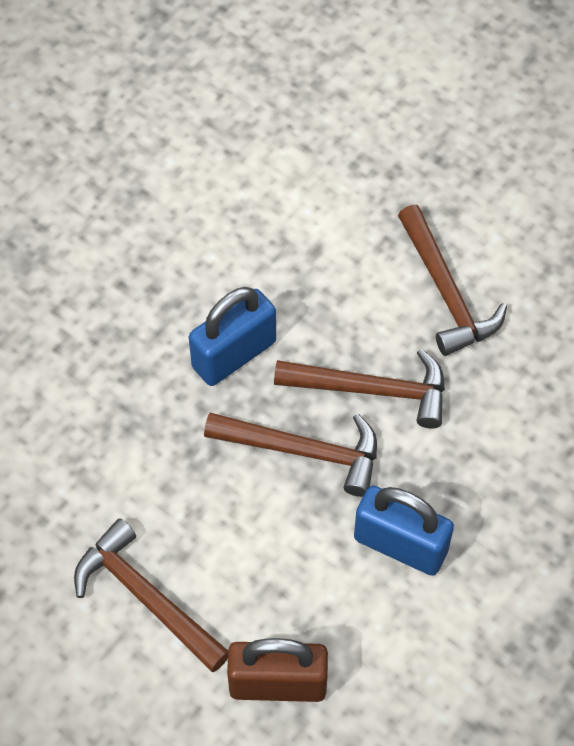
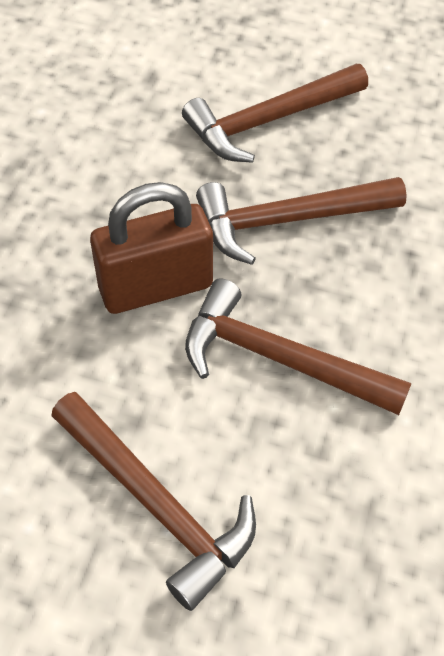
blue padlock: [189,287,276,386] [354,486,454,576] = 2 -> none = 0

